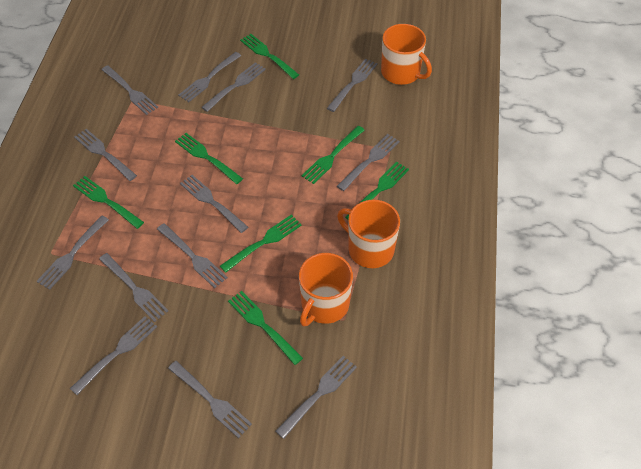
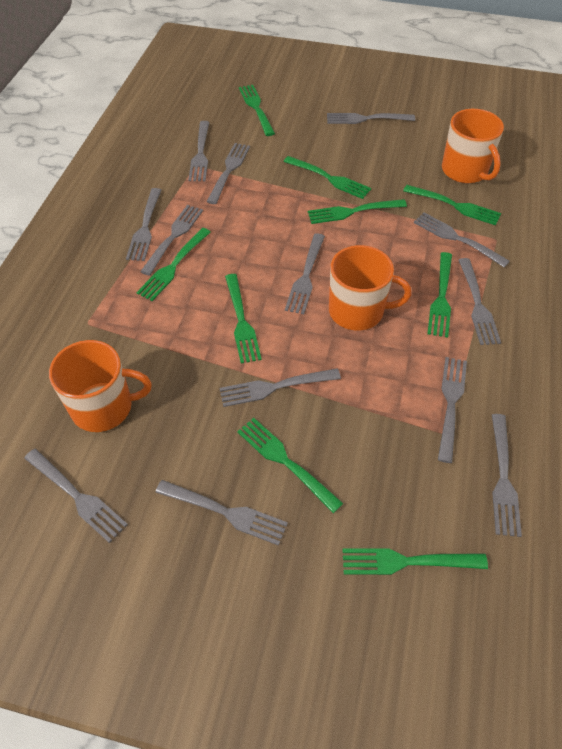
green fork: [73,176,144,229] [175,133,243,184] [220,215,302,273] [228,291,303,365] [240,34,299,79] [301,126,365,184] [345,162,409,220] = 7 -> [136,228,211,301] [225,274,262,364] [237,418,344,513] [239,85,275,136] [283,156,371,199] [308,199,407,224] [342,548,488,575] [403,185,501,225] [427,252,452,338] = 9

